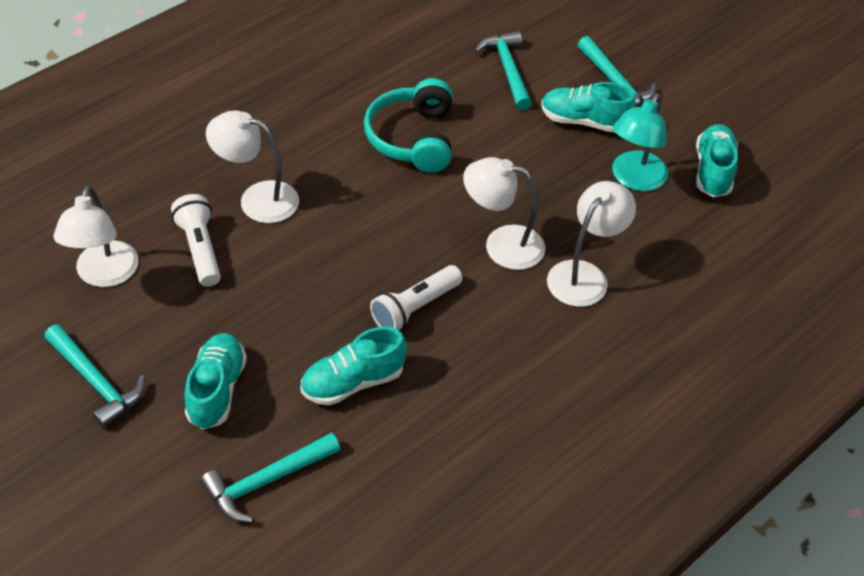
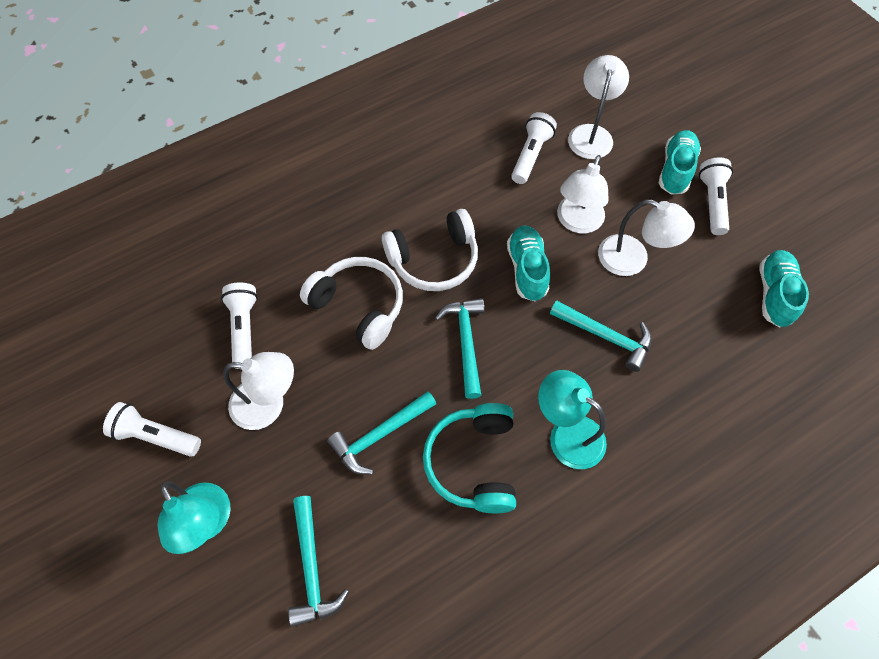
turquoise lamp: [612,93,668,191] = 1 -> [158,481,231,554] [538,370,607,469] = 2
turquoise shoe: [184,333,247,430] [300,326,407,406] [541,82,636,133] [696,124,738,197] = 4 -> [507,226,550,301] [659,130,701,195] [759,250,809,327] = 3
white flashlight: [171,194,221,287] [370,265,463,331] = 2 -> [103,402,201,457] [221,283,258,369] [511,112,557,184] [699,157,733,235] = 4
white headphones: none = 0 -> [300,257,403,350] [382,209,478,291] = 2

